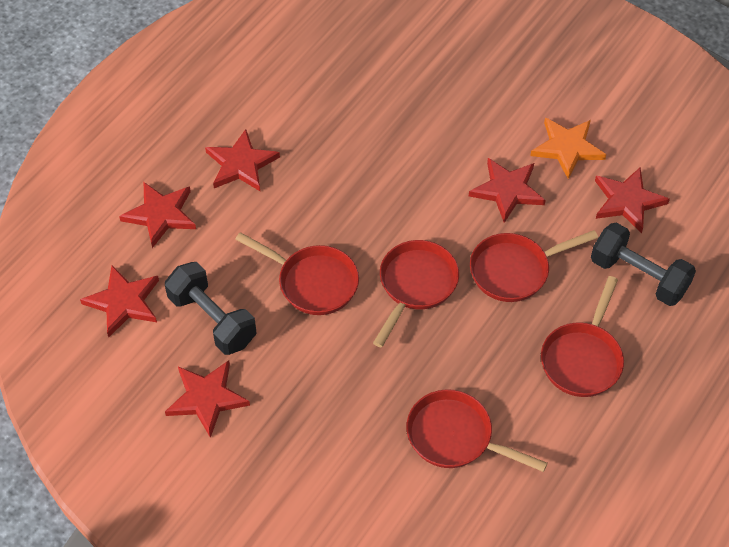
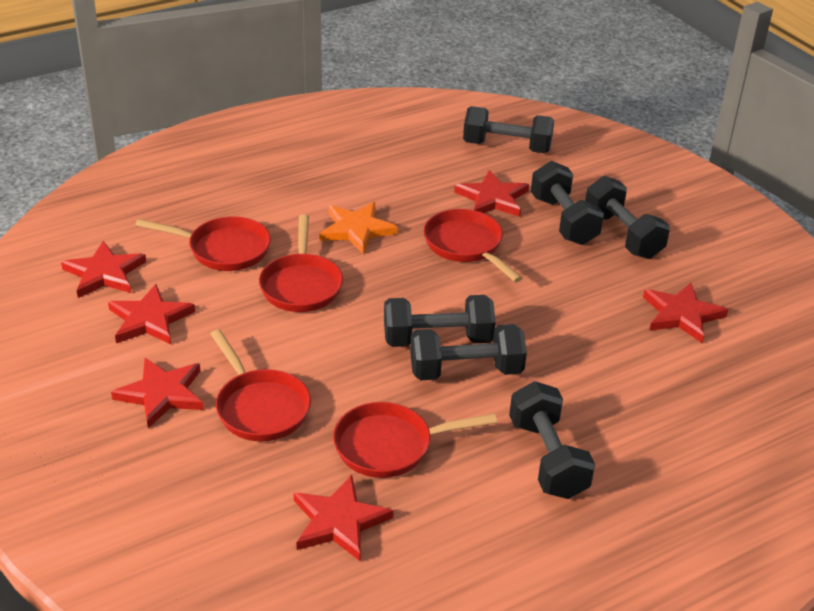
black dumbbell: [165,262,257,355] [591,223,696,306] = 2 -> [384,295,495,347] [410,324,527,380] [463,106,554,153] [509,381,595,499] [531,161,604,245] [585,176,670,259] = 6

